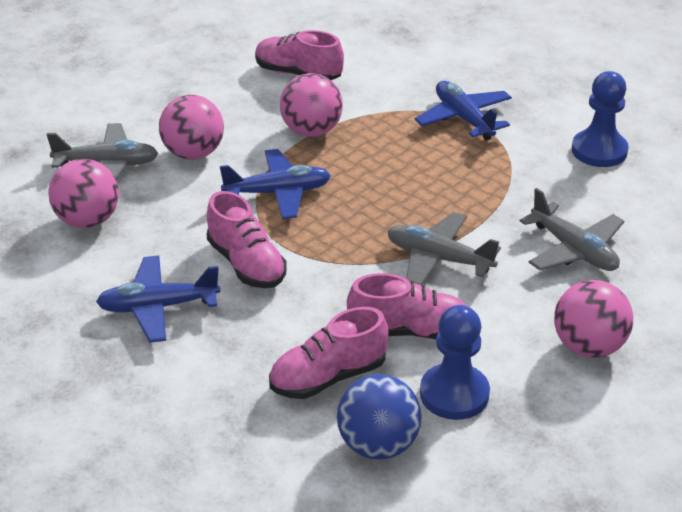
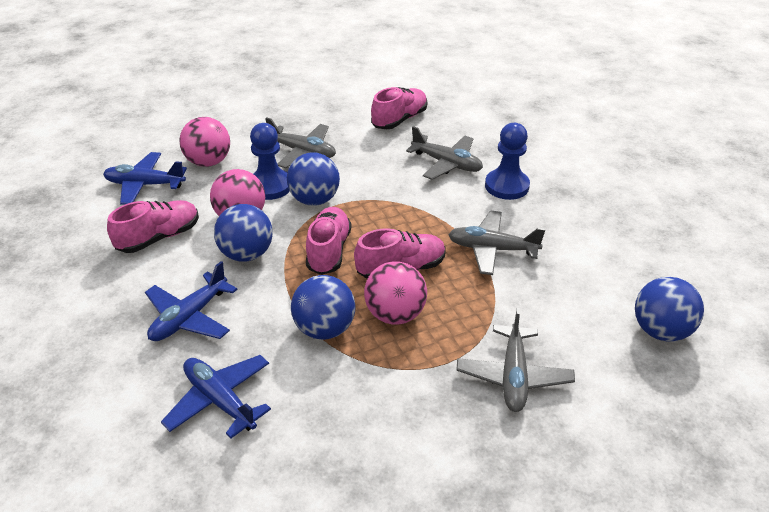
blue ball: [337,374,422,460] = 1 -> [214,204,273,262] [287,152,340,205] [291,275,355,340] [635,277,704,342] = 4
grey plane: [46,123,158,179] [387,212,501,285] [520,188,624,271] = 3 -> [265,117,336,168] [406,126,483,180] [448,211,545,275] [456,308,575,412] = 4
pink ball: [48,159,119,228] [159,95,224,160] [280,73,343,137] [554,280,633,358] = 4 -> [179,117,230,167] [210,169,265,216] [364,261,427,325] = 3

